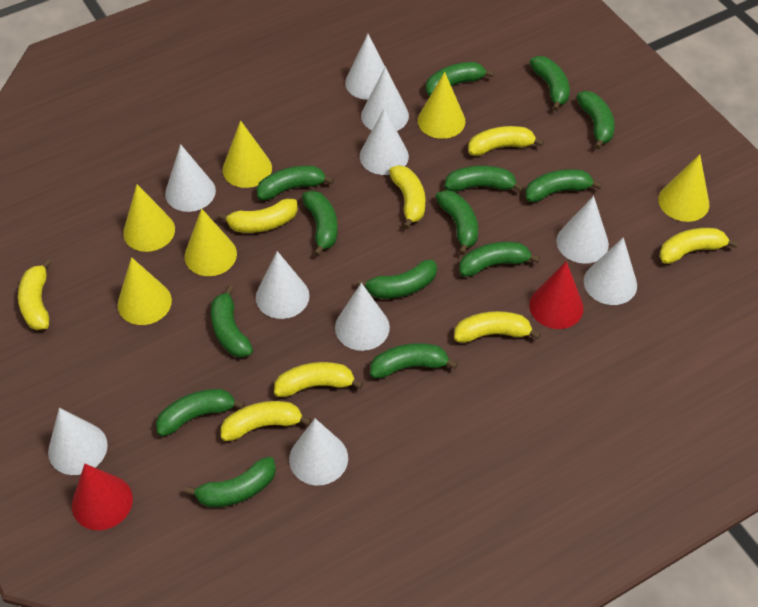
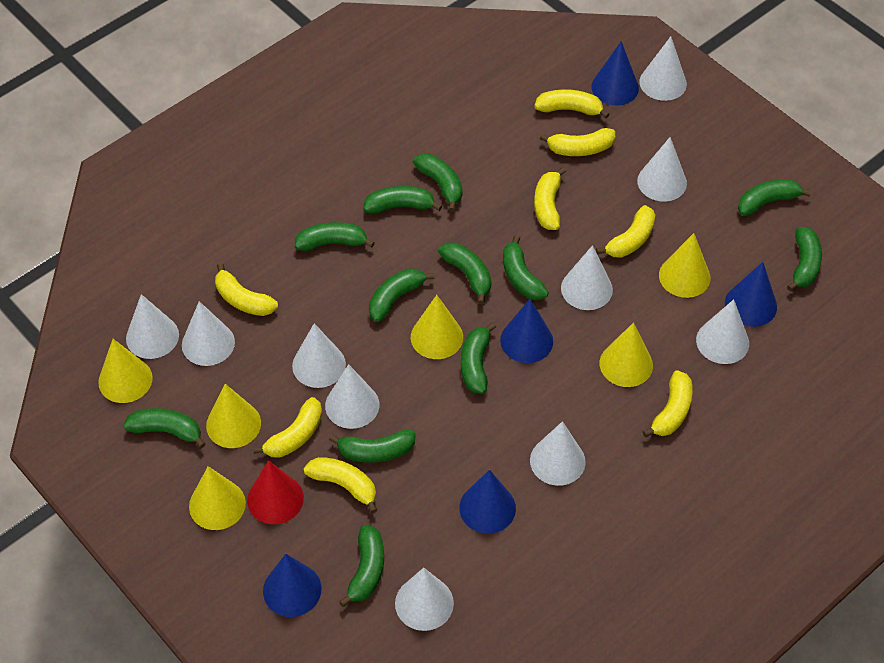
blue cone: none = 0 -> [263,554,321,617] [459,470,516,534] [500,299,553,363] [591,41,639,106] [725,262,777,327] = 5
green banana: [156,389,245,436] [184,457,276,508] [211,286,253,358] [257,166,334,200] [302,191,338,256] [356,260,437,299] [370,343,458,378] [426,62,494,96] [436,190,478,255] [445,165,524,192] [459,242,540,277] [525,169,602,202] [530,56,570,111] [576,91,615,150] = 14 -> [123,408,206,449] [294,222,375,251] [329,430,416,463] [339,525,384,607] [363,186,442,214] [369,268,435,322] [413,154,462,212] [438,242,492,304] [461,322,496,394] [503,235,549,300] [738,179,811,216] [787,227,822,291] = 12
red cone: [72,464,133,530] [529,261,584,329] = 2 -> [247,460,304,524] = 1

